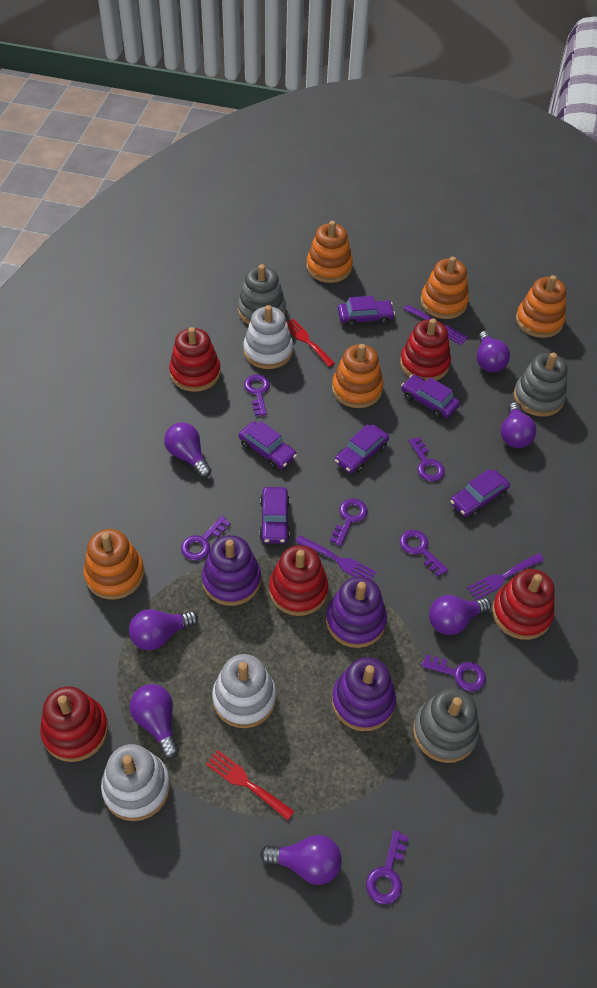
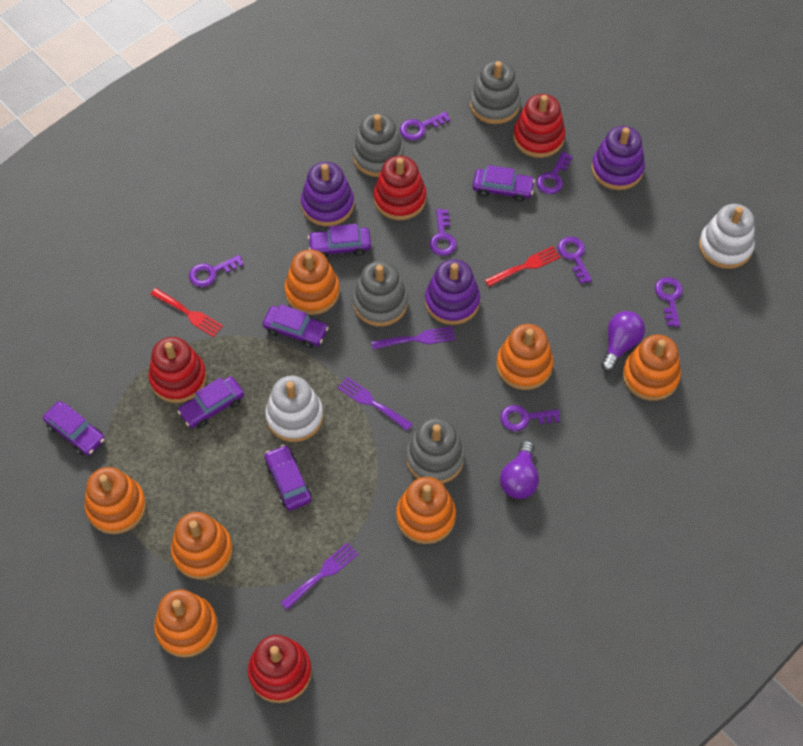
grey stacking toy: [238,264,286,324] [413,688,480,763] [514,353,567,417] = 3 -> [352,113,404,177] [353,261,408,326] [406,418,465,484] [470,61,521,124] = 4
orange stacking toy: [84,529,144,600] [306,221,353,283] [332,344,383,408] [421,256,469,319] [516,275,566,338] = 5 -> [85,467,146,534] [154,589,218,658] [171,512,233,580] [284,249,340,315] [396,477,456,544] [496,324,553,390] [623,334,681,401] = 7
purple light bulb: [129,609,198,650] [130,684,179,759] [164,422,211,478] [260,835,342,885] [429,595,491,635] [477,331,510,372] [501,402,537,448] = 7 -> [500,441,539,499] [601,311,645,372] = 2
red stacking toy: [40,686,108,762] [169,327,221,392] [269,545,329,616] [400,318,451,381] [492,569,555,640] = 5 -> [148,337,207,403] [248,635,312,703] [374,156,426,220] [513,94,565,158] = 4
white stacking toy: [101,744,170,821] [212,654,276,728] [243,305,293,369] = 3 -> [265,376,323,442] [699,204,755,269] = 2

